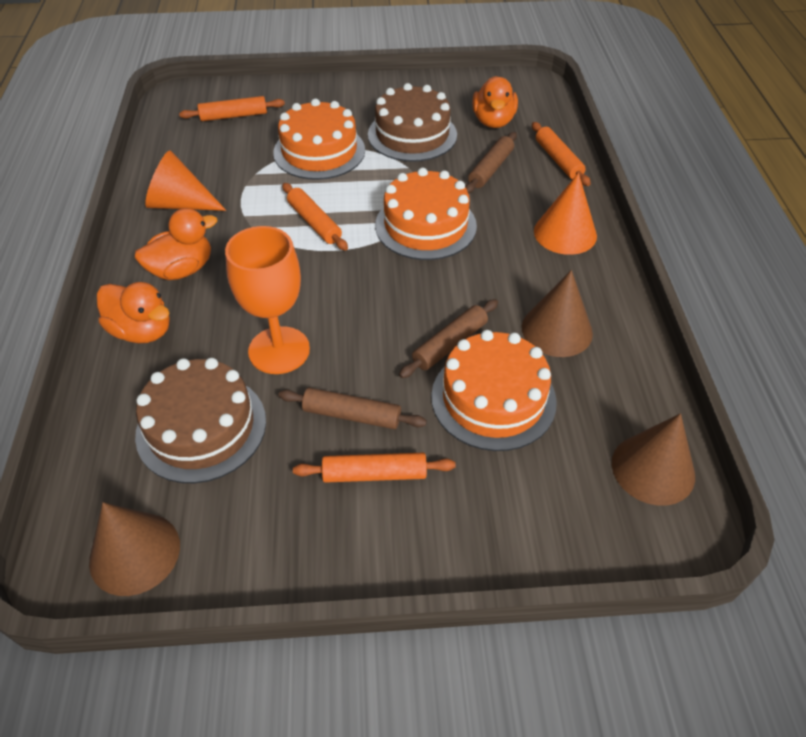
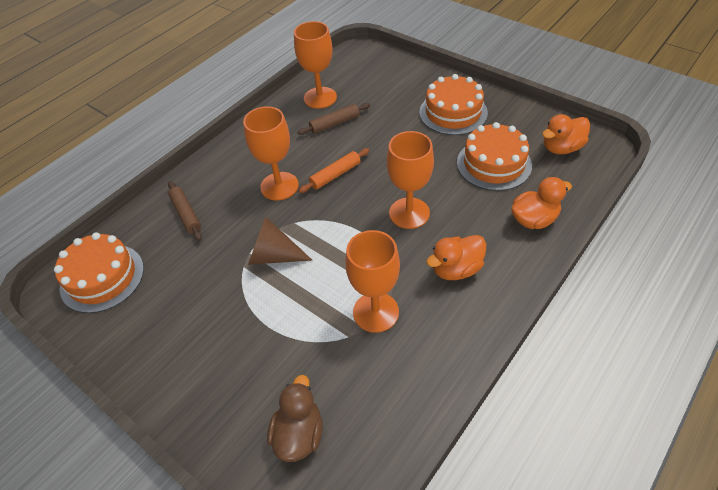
brown cake: [135,358,266,483] [368,83,457,162] = 2 -> none = 0
brown cone: [89,502,180,596] [522,270,593,357] [612,413,695,506] = 3 -> [248,217,312,265] = 1
brown duck: none = 0 -> [267,375,323,462] = 1
brown rolling pin: [278,388,427,429] [399,299,498,378] [465,132,517,194] = 3 -> [168,181,202,241] [297,103,370,135] = 2
orange cone: [145,150,226,211] [534,173,597,255] = 2 -> none = 0
orange goblet: [225,226,310,374] = 1 -> [243,106,299,200] [294,21,337,109] [345,230,400,333] [387,131,434,229] = 4
orange rolling pin: [179,96,285,121] [282,183,348,251] [293,453,456,483] [532,122,591,186] = 4 -> [299,148,370,193] = 1

